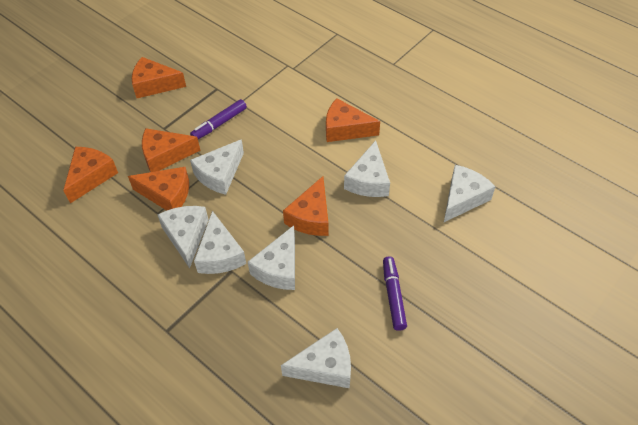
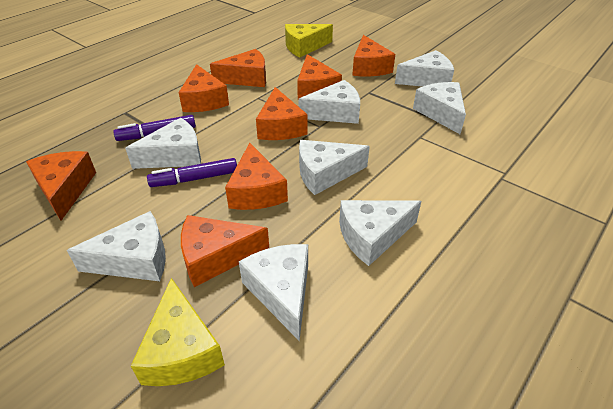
orange cheese: [63,147,118,203] [128,167,189,210] [132,57,186,98] [142,128,201,172] [283,176,329,236] [326,98,380,142] = 6 -> [26,151,96,221] [178,64,229,112] [181,215,269,287] [210,49,266,87] [225,143,288,210] [256,87,307,140] [297,54,342,100] [352,35,395,76] = 8
white cheese: [158,206,209,268] [190,139,244,195] [194,211,246,274] [248,225,295,290] [281,328,351,388] [344,141,390,197] [444,165,496,222] = 7 -> [67,211,166,281] [125,118,201,169] [239,244,308,341] [299,80,360,124] [299,140,370,195] [339,200,421,266] [395,50,454,87] [413,82,466,134] = 8
yellow cheese: none = 0 -> [131,278,225,386] [285,24,333,57] = 2

